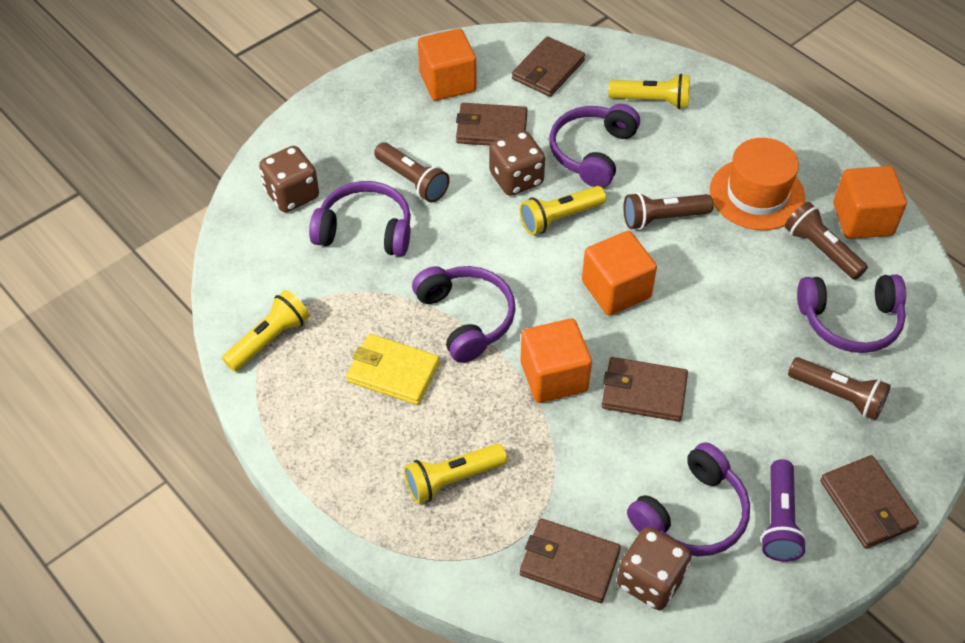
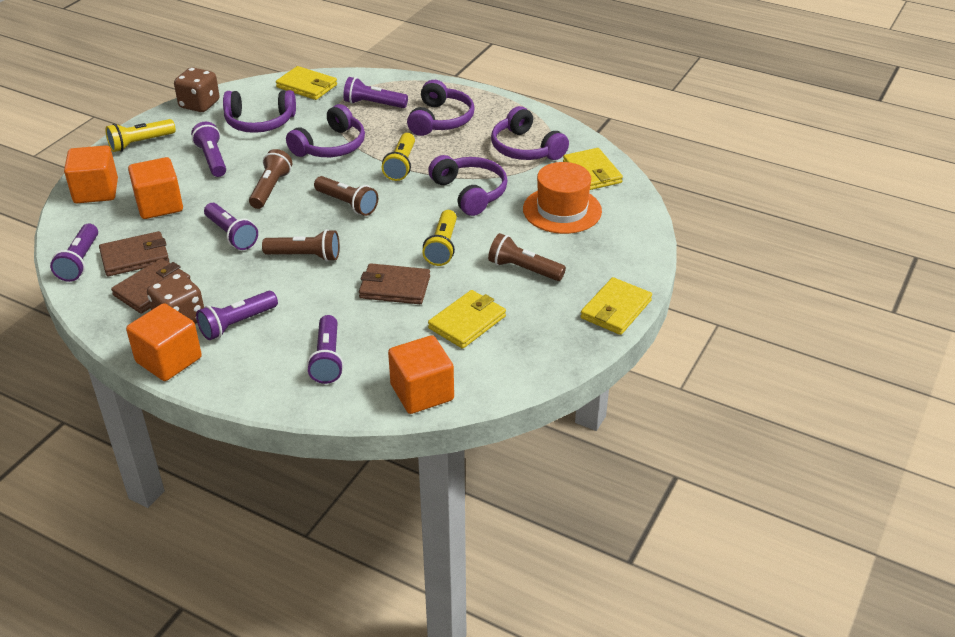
brown dice: [259,146,319,212] [489,131,545,196] [617,527,691,610] = 3 -> [147,273,204,324] [174,67,220,112] = 2
brown wallet: [456,103,528,146] [512,36,585,97] [520,518,621,603] [602,357,688,422] [820,455,919,549] = 5 -> [99,231,169,276] [111,258,190,314] [359,263,430,304] = 3
purple flashlight: [760,459,807,562] = 1 -> [50,224,98,282] [191,122,226,177] [196,291,278,340] [204,203,258,250] [307,315,344,384] [343,77,408,108] = 6
yellow flashlight: [222,290,309,372] [404,444,507,504] [520,186,606,235] [608,74,690,109] = 4 -> [105,119,176,152] [382,133,415,181] [422,210,457,266] = 3
yellow wallet: [346,334,440,405] = 1 -> [276,66,337,100] [428,290,506,349] [563,148,623,190] [580,277,652,335] = 4

